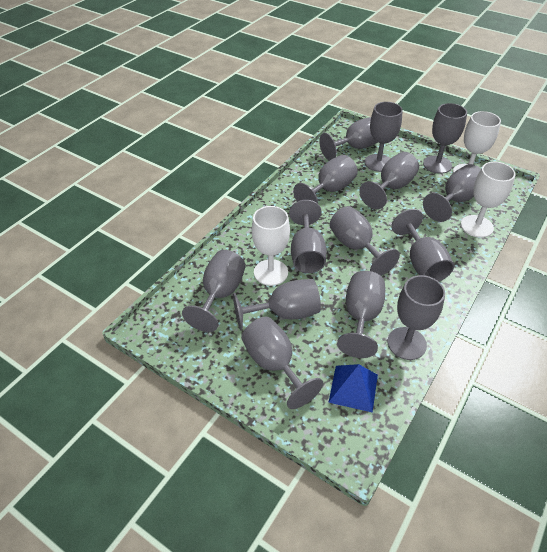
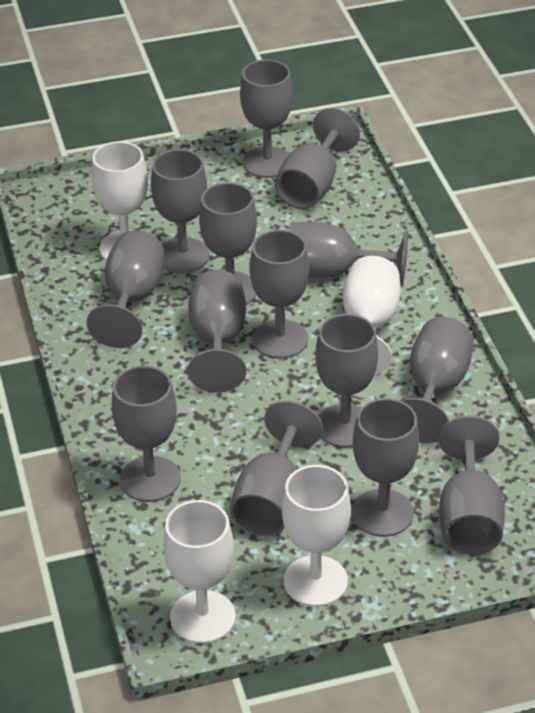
blue pyramid: [328,364,378,413] = 1 -> none = 0
white goblet: [252,206,290,286] [453,111,501,173] [461,162,516,238] = 3 -> [91,142,148,260] [163,500,236,644] [282,465,351,607] [343,256,401,376] = 4

